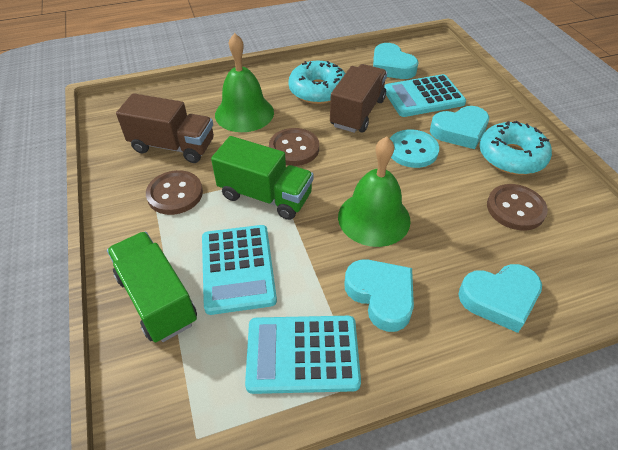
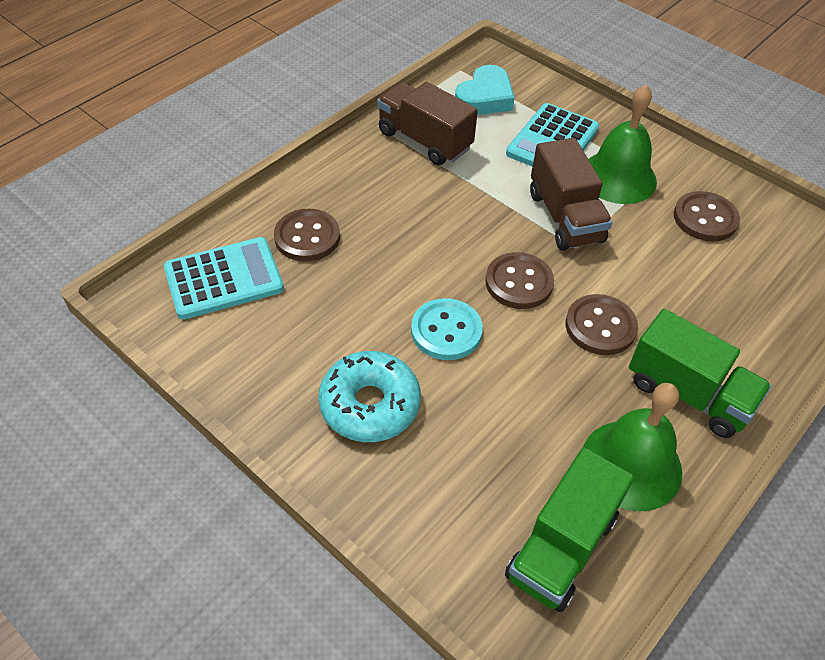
brown button: [146,170,203,215] [269,128,319,166] [487,184,548,230] = 3 -> [274,209,340,262] [485,252,554,309] [565,294,638,355] [674,191,740,242] = 4
turquoise calculator: [202,225,277,315] [245,316,361,394] [384,74,466,117] = 3 -> [164,237,284,320] [506,103,599,166] = 2
turquoise donut: [288,61,346,104] [479,121,552,175] = 2 -> [318,351,421,442] = 1
turquoise heart: [344,260,414,332] [373,43,419,79] [430,106,489,149] [458,264,542,333] = 4 -> [455,65,515,115] = 1

